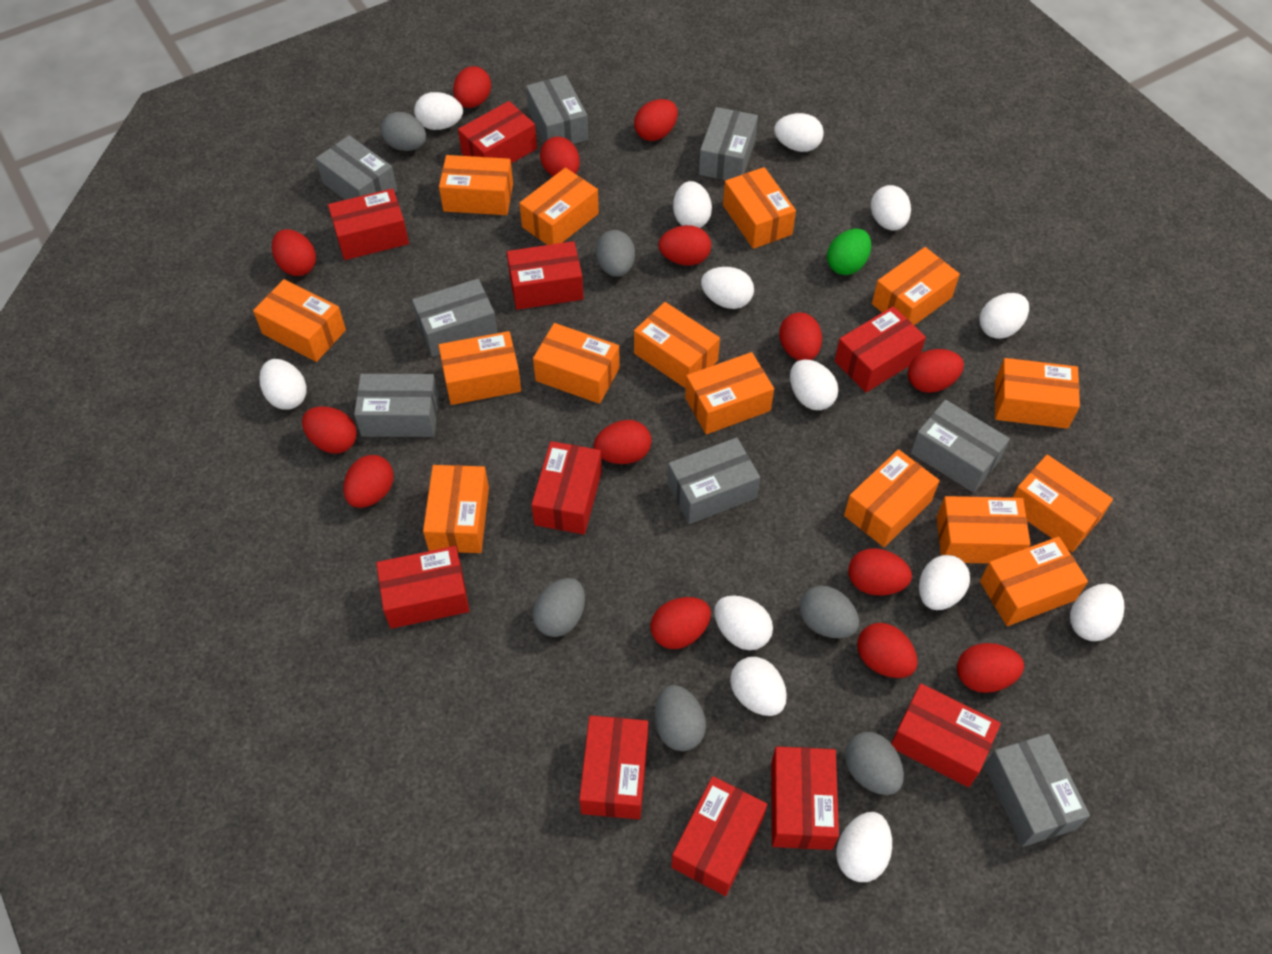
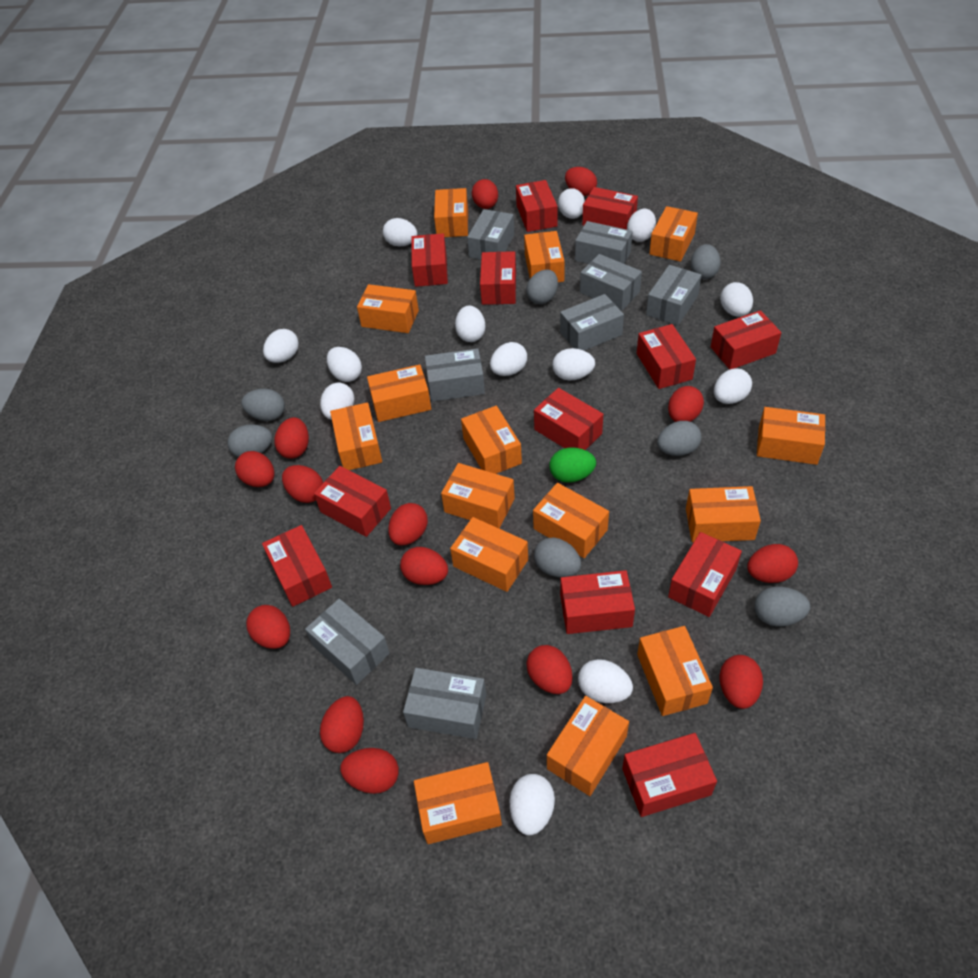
grey egg: [381,112,426,151] [532,578,585,637] [595,230,635,277] [655,685,706,751] [799,586,859,638] [844,732,904,795] = 6 -> [228,424,272,457] [241,389,285,421] [526,269,558,304] [534,537,581,577] [657,421,701,456] [691,244,721,279] [754,587,810,627] = 7
red box: [328,188,409,260] [376,546,470,629] [458,101,537,164] [507,241,584,310] [531,441,602,534] [579,715,648,819] [671,776,767,896] [771,746,839,850] [835,306,926,393] [891,683,1001,787] = 10 -> [262,525,332,607] [314,466,391,537] [411,233,448,287] [480,251,516,305] [516,180,558,232] [534,388,603,450] [560,570,635,634] [582,187,638,230] [622,733,717,817] [637,324,696,389] [668,532,742,617] [711,310,781,370] = 12

